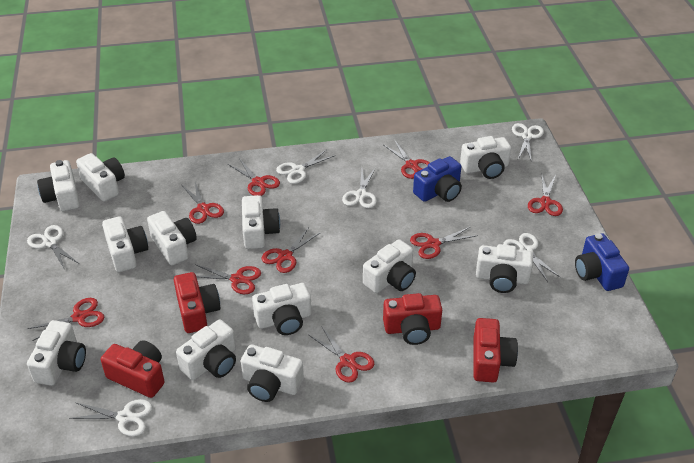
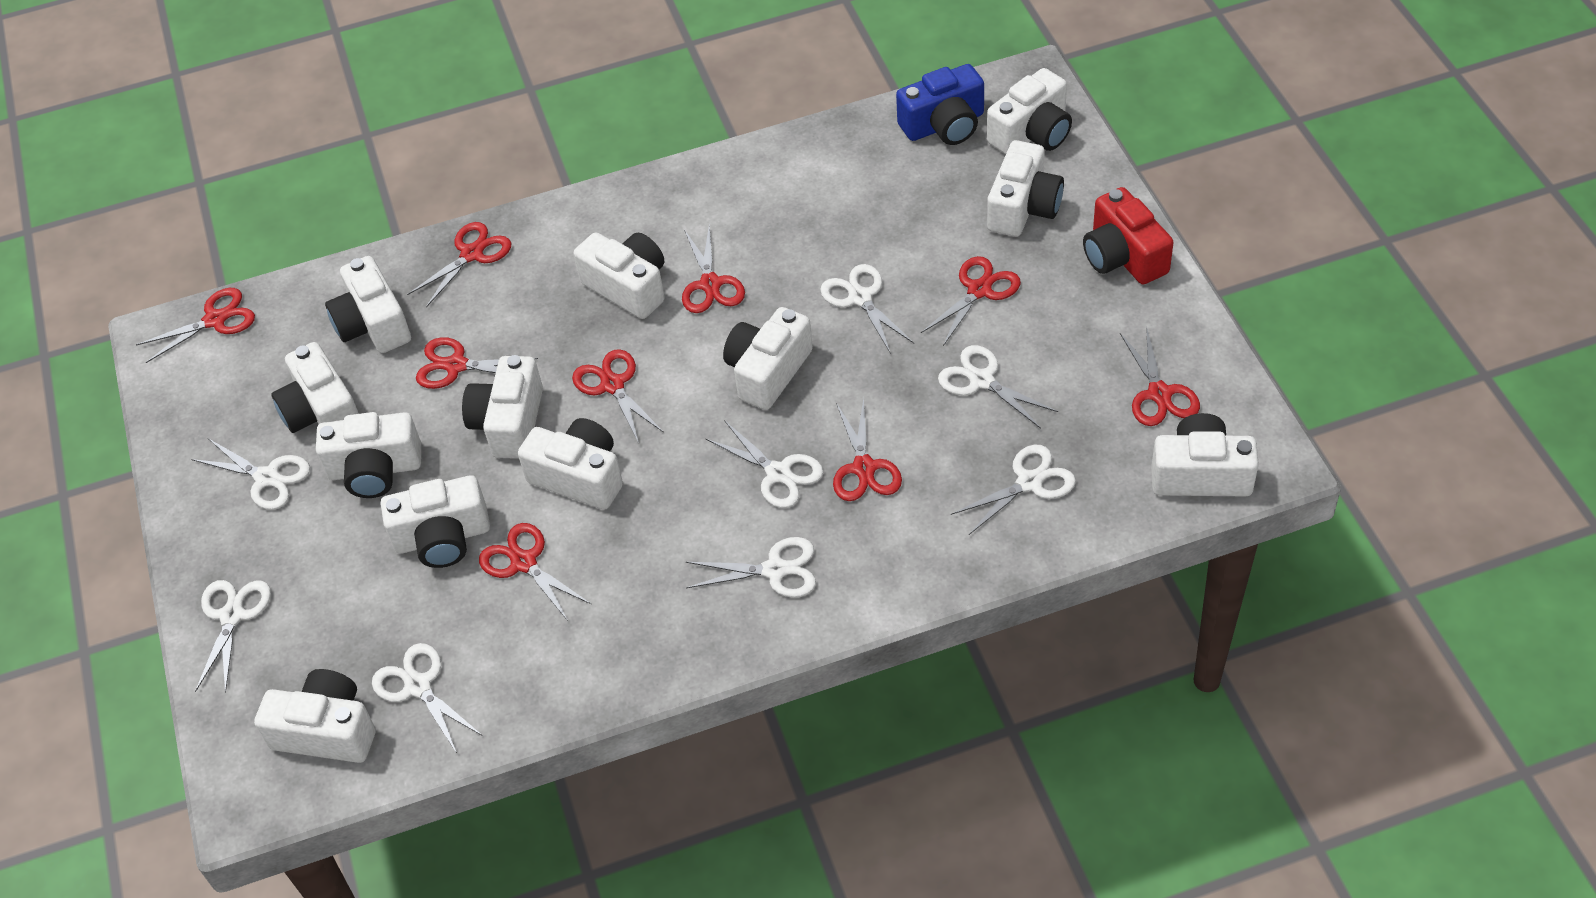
blue camera: [413,156,462,202] [575,233,629,291] = 2 -> [896,64,984,145] = 1
red camera: [101,340,165,398] [174,272,220,333] [383,293,442,345] [473,318,518,382] = 4 -> [1083,187,1174,285] = 1
white scissors: [27,225,78,270] [69,399,152,436] [276,149,335,184] [342,167,377,208] [503,233,561,282] [512,123,544,162] = 6 -> [191,438,310,510] [195,580,271,693] [372,643,483,753] [686,537,816,598] [706,420,823,508] [820,264,914,354] [938,345,1058,429] [951,445,1076,535] = 8

